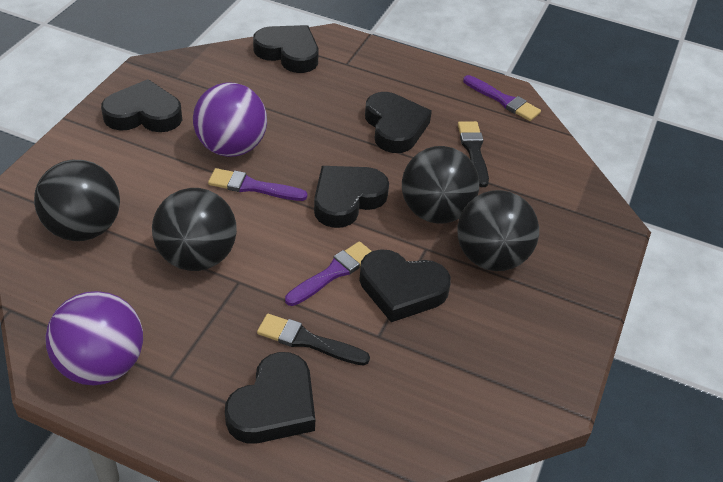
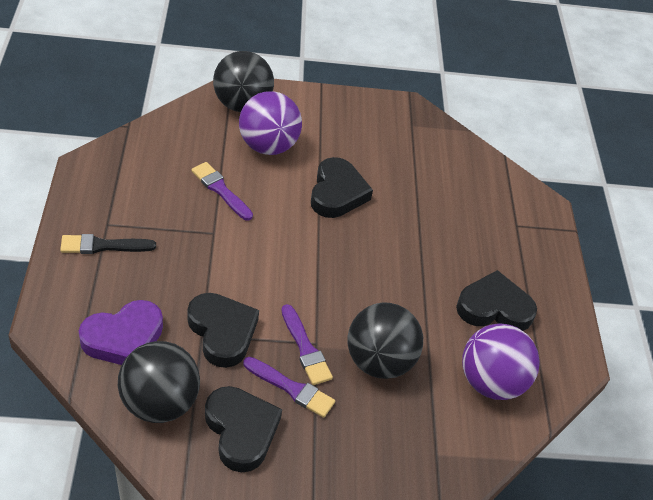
black ball: [34,160,120,241] [152,188,237,271] [402,146,479,224] [458,190,539,271] = 4 -> [118,341,200,423] [213,51,274,112] [347,302,423,379] = 3
black brush: [257,314,370,366] [458,121,489,187] = 2 -> [60,234,156,254] = 1
black heart: [101,79,182,132] [225,352,315,444] [253,25,319,73] [314,166,389,228] [359,249,451,322] [365,92,432,153] = 6 -> [187,293,259,368] [205,386,282,473] [311,157,373,218] [456,270,537,331] = 4
purple heart: none = 0 -> [79,300,163,365] = 1

